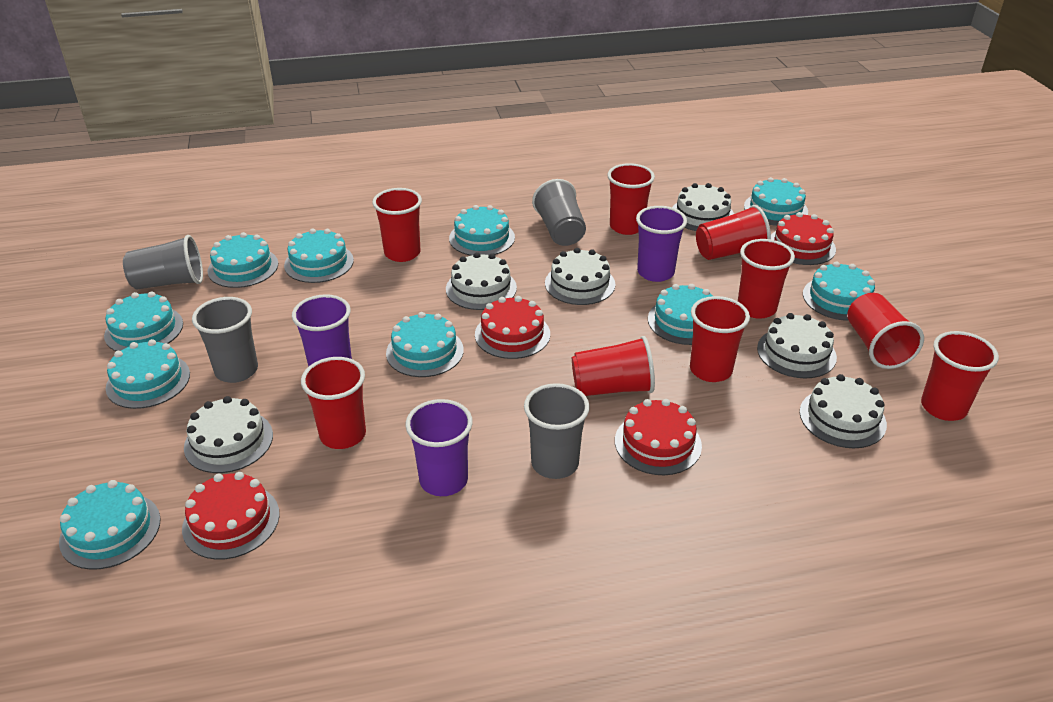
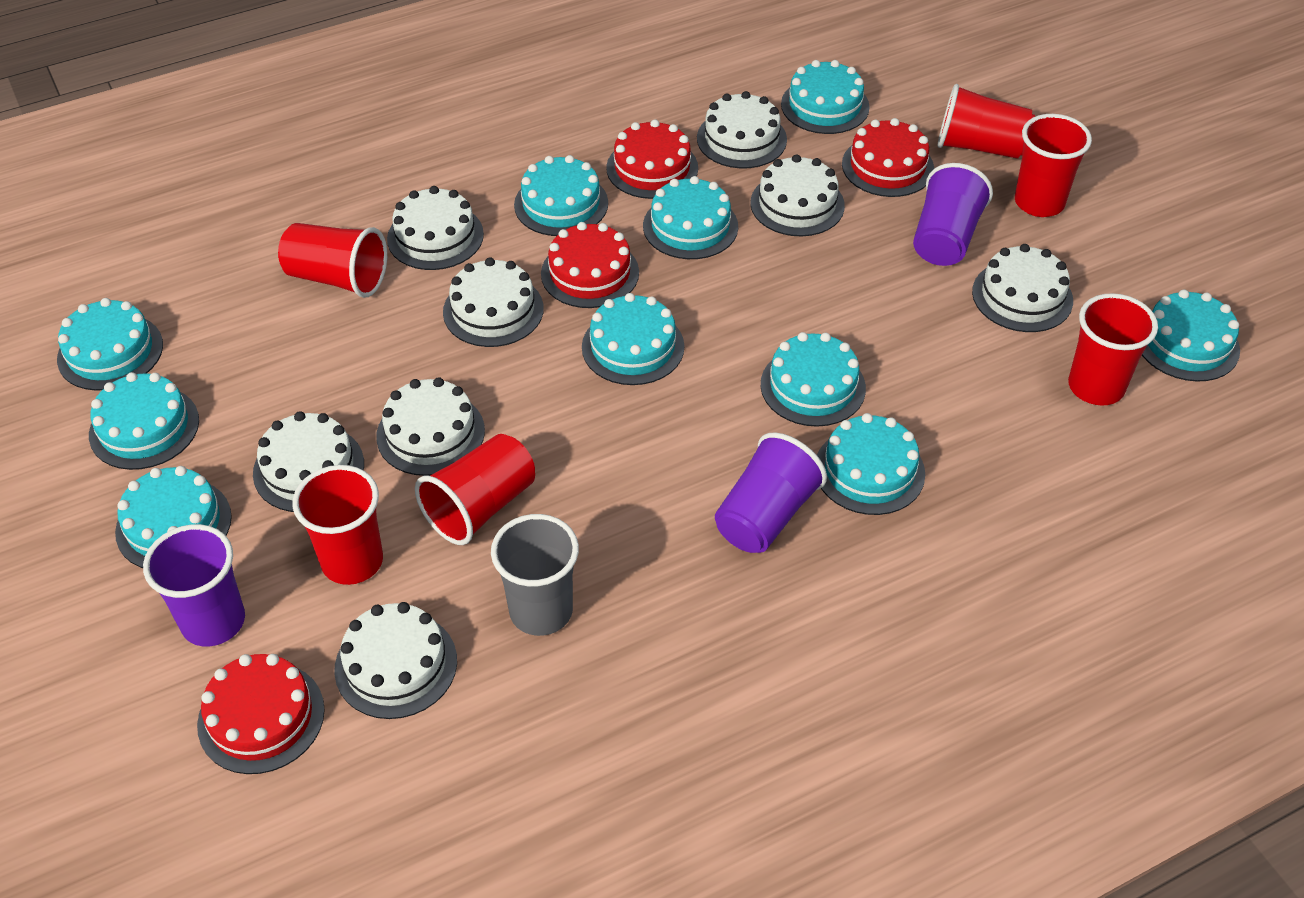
grey cup: [123,235,203,289] [192,297,258,383] [524,383,590,479] [532,179,586,246] = 4 -> [491,514,579,636] = 1
red cup: [301,357,366,449] [372,188,422,262] [572,336,655,396] [607,163,655,235] [690,296,750,382] [696,205,771,260] [738,239,795,319] [847,293,924,369] [921,331,999,421] = 9 -> [278,223,387,298] [293,465,383,585] [415,434,535,545] [938,84,1035,159] [1015,114,1092,217] [1068,293,1158,406] = 6
white cake: [184,396,273,473] [446,252,517,310] [545,248,615,305] [672,183,734,231] [757,313,837,378] [800,374,887,448] = 6 -> [253,411,364,512] [334,602,457,719] [376,377,485,476] [387,186,484,270] [443,257,544,347] [697,91,787,168] [750,154,845,236] [972,244,1073,332] = 8

